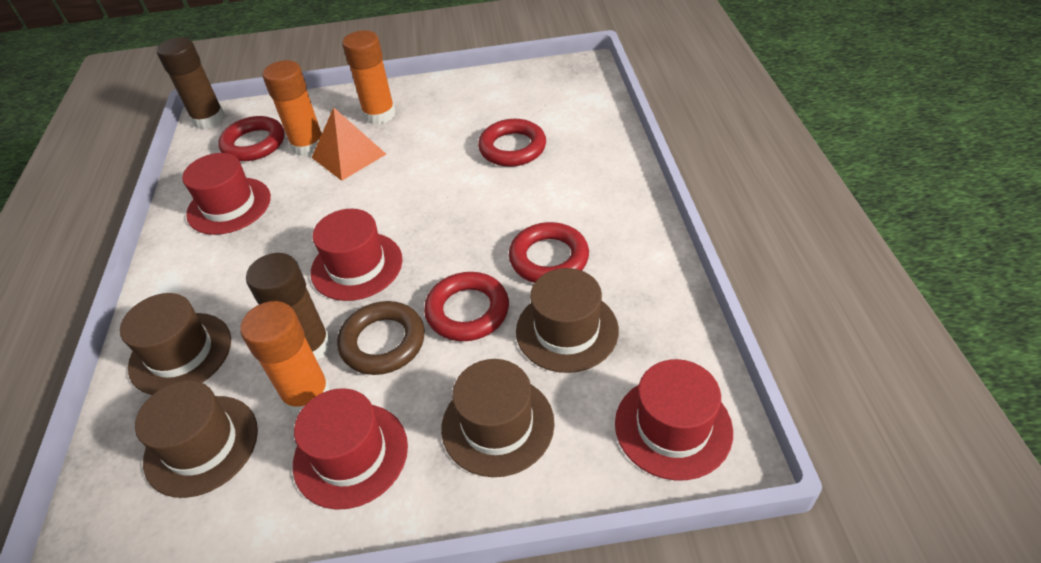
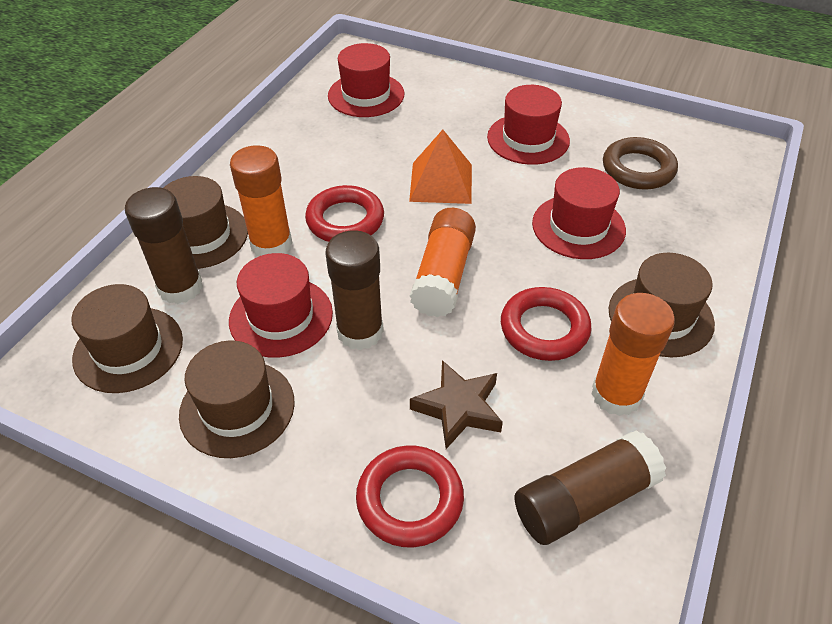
brown glue stick: [157,37,225,129] [246,253,331,361] = 2 -> [125,187,203,304] [325,230,384,350] [514,430,666,545] = 3
brown star: none = 0 -> [410,360,503,449] = 1
red ring: [218,116,285,161] [424,272,509,341] [478,119,546,167] [509,222,589,283] = 4 -> [305,185,384,242] [356,446,464,547] [501,287,591,361] = 3

